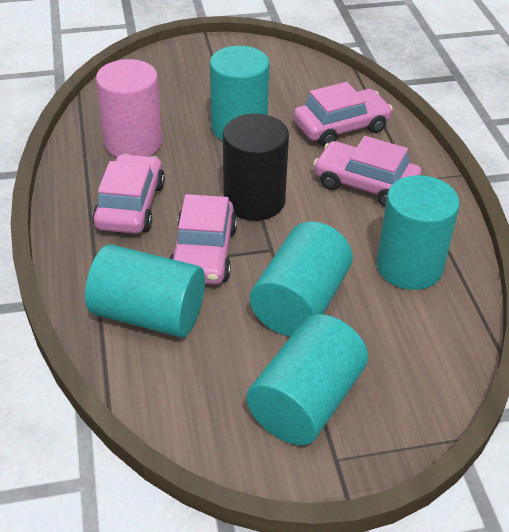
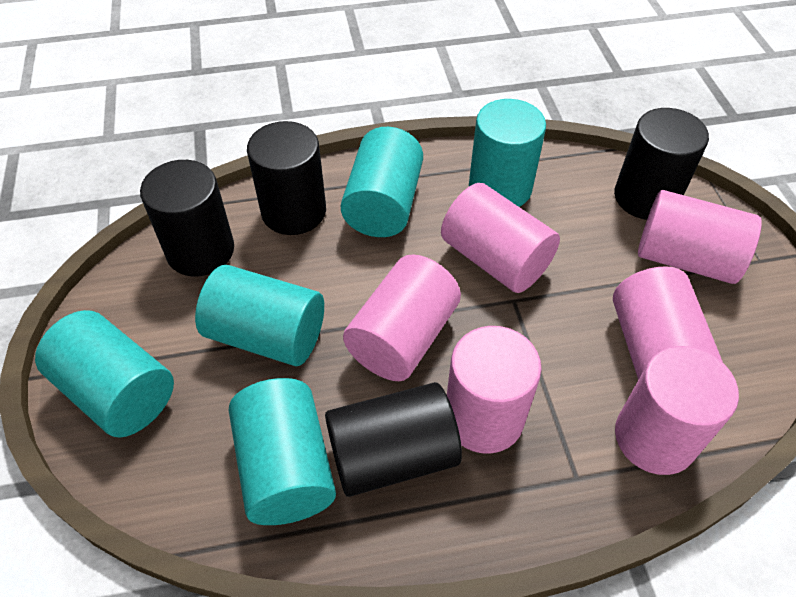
black cylinder: [223,113,289,221] = 1 -> [140,160,234,277] [247,121,326,235] [325,382,462,497] [614,108,709,220] = 4
pink car: [92,154,165,234] [170,194,237,285] [294,82,393,147] [313,136,422,207] = 4 -> none = 0
pink cylinder: [96,59,162,157] = 1 -> [343,254,461,381] [441,183,560,293] [447,326,542,454] [613,266,723,380] [615,346,739,475] [638,190,762,284] = 6

